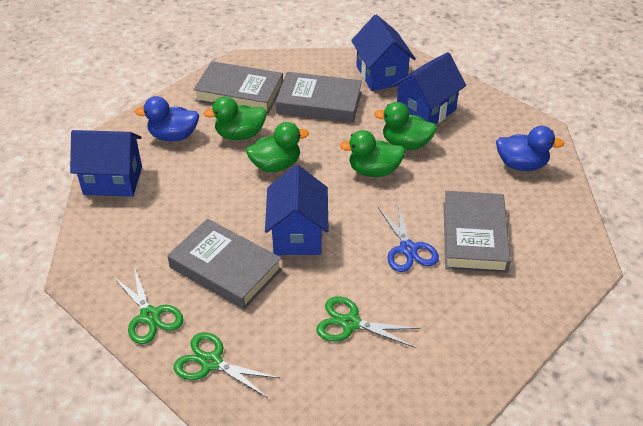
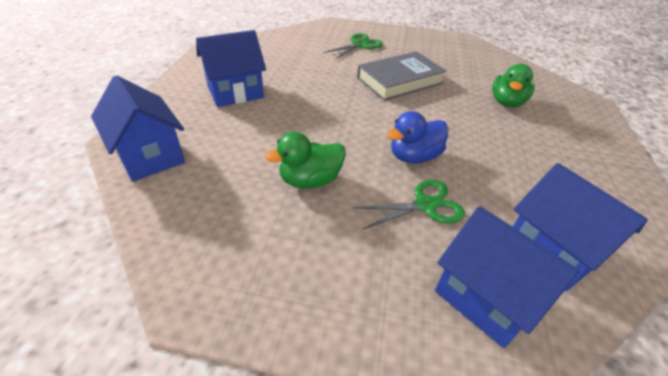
blue duck: [134,96,199,141] [496,126,564,171] = 2 -> [387,111,449,164] = 1
blue scissors: [378,205,439,272] = 1 -> none = 0
green duck: [203,96,267,140] [246,122,309,172] [339,130,405,177] [374,102,437,150] = 4 -> [265,132,346,188] [492,64,535,107] = 2
green scissors: [113,266,183,344] [173,332,279,398] [316,297,420,348] = 3 -> [324,33,383,59] [353,180,465,230] = 2
grey book: [167,219,282,309] [193,61,283,114] [276,72,362,123] [443,191,511,273] = 4 -> [357,51,447,101] = 1

